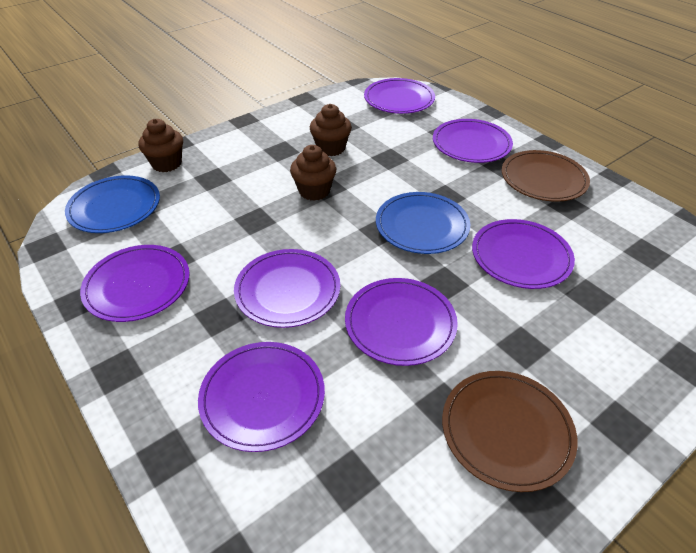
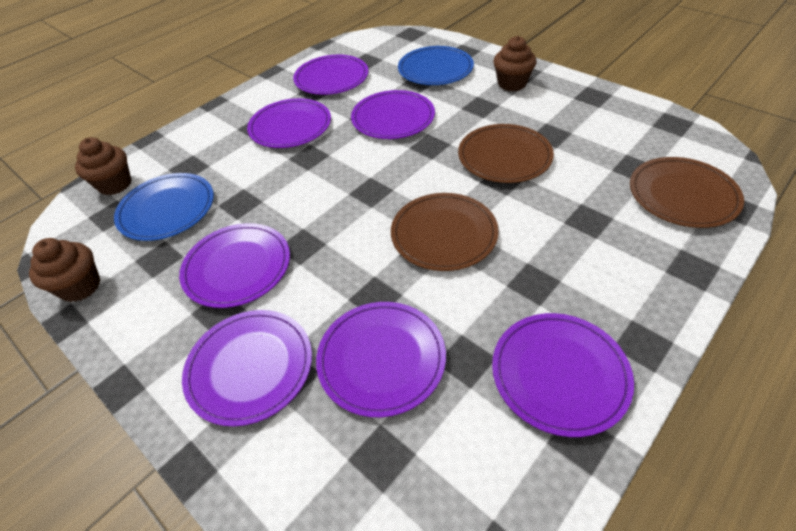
brown plate: [442,371,577,492] [502,150,590,202] = 2 -> [391,193,499,271] [458,124,554,183] [630,157,744,228] = 3

